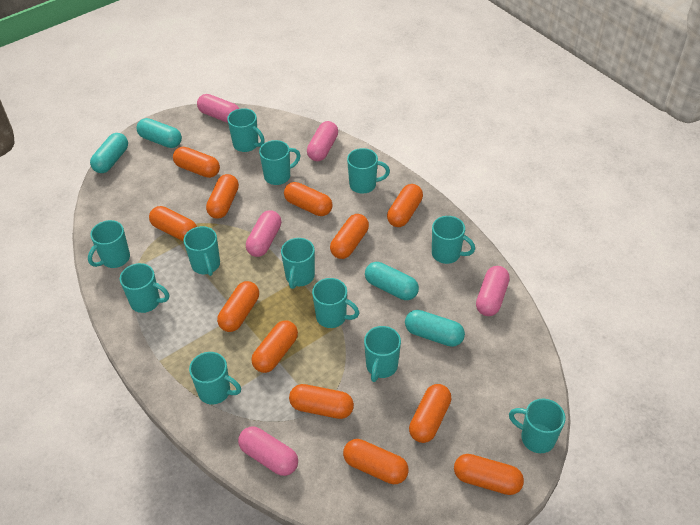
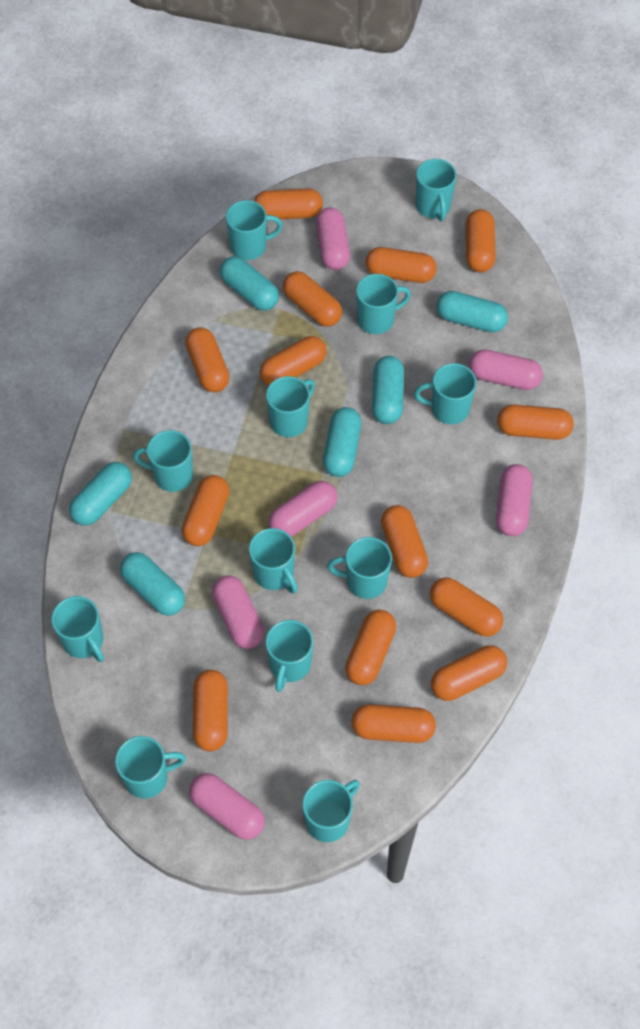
orange capsule: [149,206,197,241] [173,147,220,178] [206,174,239,219] [217,281,259,332] [251,321,298,373] [284,182,333,216] [289,384,354,419] [330,214,369,259] [343,439,409,484] [387,184,423,227] [409,384,451,443] [454,454,524,495] = 12 -> [182,475,229,546] [185,327,230,392] [193,670,228,751] [254,188,323,219] [260,336,327,386] [283,271,342,327] [345,610,396,685] [351,704,436,743] [366,247,437,283] [381,505,428,578] [430,577,503,637] [431,645,507,701] [465,209,496,272] [497,404,574,440] = 14
pink capsule: [197,94,240,123] [238,426,298,476] [246,210,281,257] [307,121,338,161] [476,266,510,316] = 5 -> [189,773,265,840] [212,575,264,649] [269,481,337,537] [316,207,350,270] [469,349,543,390] [496,464,533,536] = 6
turquoise capsule: [90,133,128,173] [137,118,182,148] [365,262,419,300] [405,310,465,347] = 4 -> [69,462,132,526] [120,552,185,616] [220,256,279,311] [323,407,361,477] [372,356,404,424] [436,291,508,333] = 6

